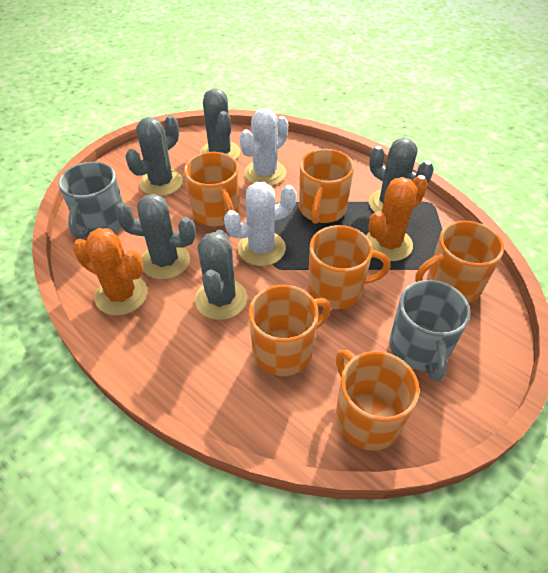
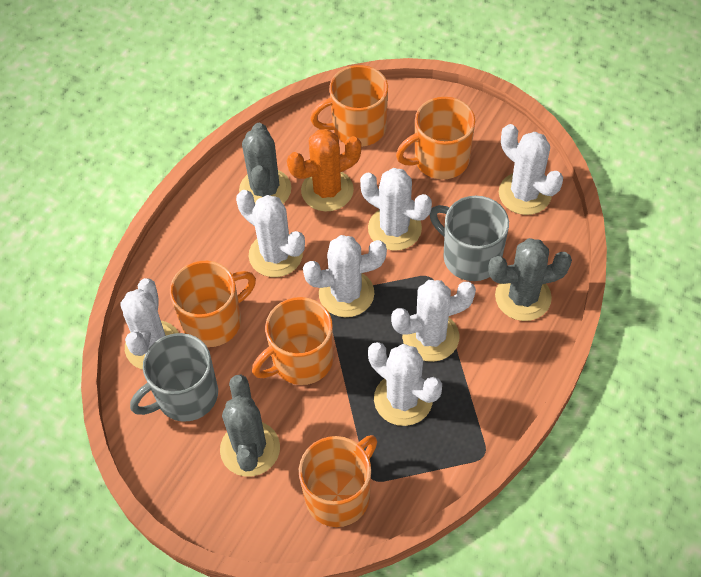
grey cactus: [115,194,196,279] [126,115,183,196] [195,230,247,320] [200,89,240,160] [369,138,434,212] = 5 -> [220,375,280,476] [239,123,291,204] [488,238,572,321] = 3
orange cactus: [73,228,148,316] [366,175,428,261] = 2 -> [287,129,362,212] = 1
orange mug: [184,152,240,226] [249,285,331,376] [299,149,354,224] [308,225,391,309] [336,350,420,451] [415,221,504,303] = 6 -> [170,261,256,347] [252,297,333,385] [299,435,377,527] [310,65,388,147] [396,97,475,179] = 5
white cactus: [224,182,297,266] [239,108,288,186] = 2 -> [120,278,179,370] [236,190,305,277] [303,235,387,317] [360,168,432,251] [368,342,442,426] [391,280,476,362] [499,124,563,215] = 7

